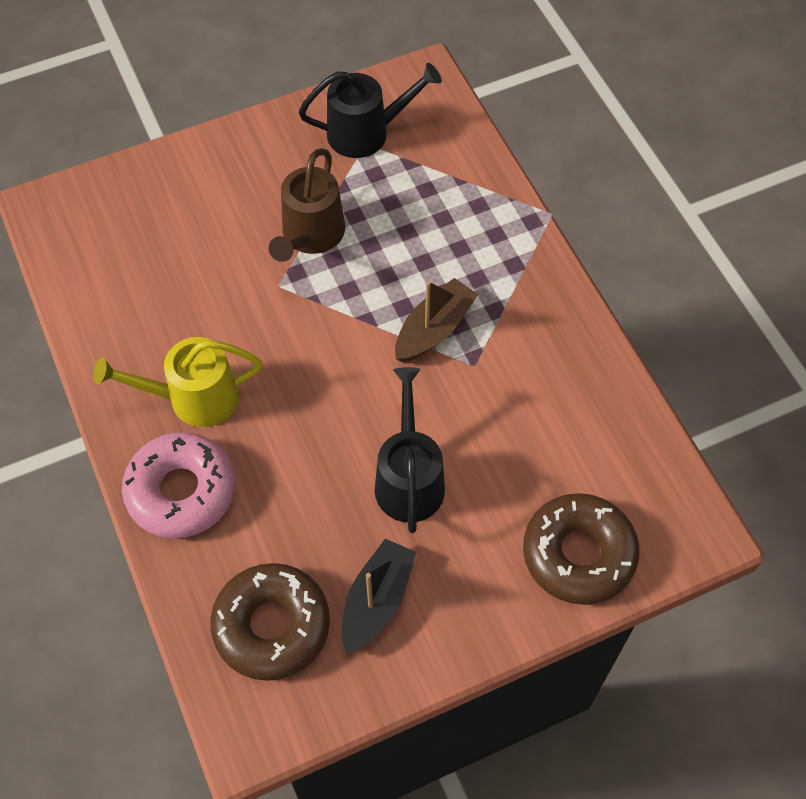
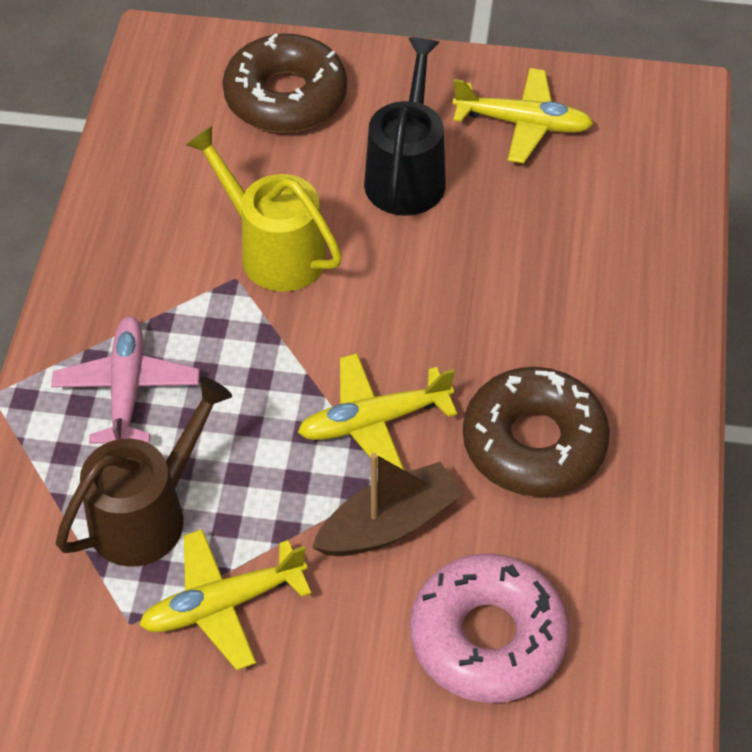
black boat: [342,539,416,655] = 1 -> none = 0
black watering can: [299,63,442,158] [375,367,445,533] = 2 -> [364,37,446,216] = 1
pink plane: none = 0 -> [51,316,200,444] = 1
yellow plane: none = 0 -> [139,529,312,670] [298,353,457,470] [452,68,593,163] = 3

